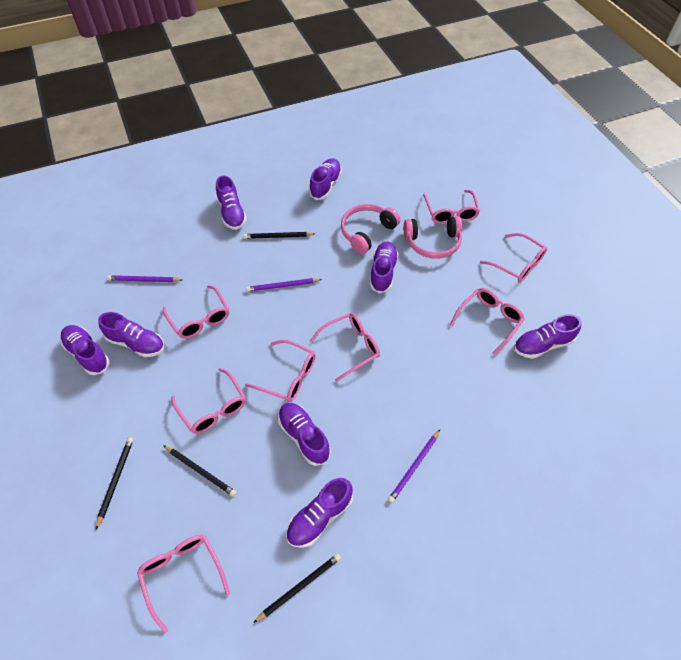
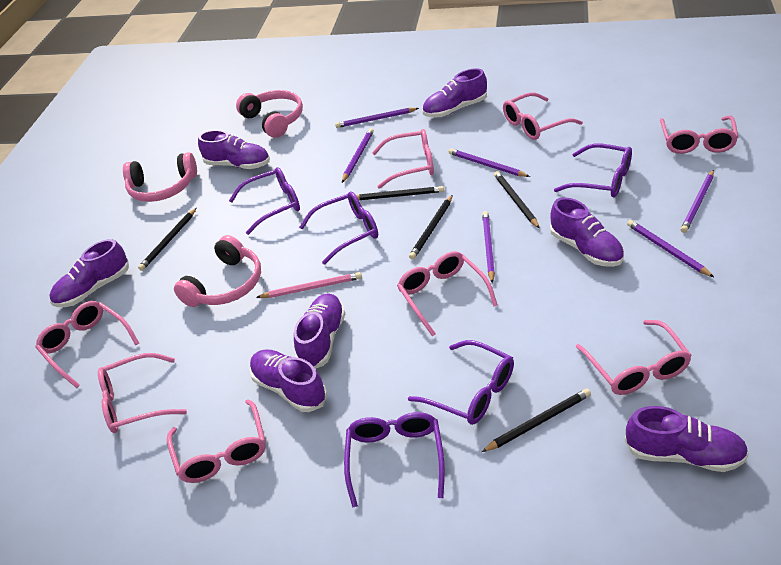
black pencil: [96,437,133,529] [163,445,236,496] [243,232,315,239] [253,553,341,623] = 4 -> [138,208,196,271] [356,186,444,200] [409,195,452,260] [482,389,591,452] [494,171,540,229] = 5
pink headphones: [341,204,401,254] [404,216,462,259] = 2 -> [123,152,197,202] [174,235,261,307] [236,90,303,138] = 3
pink pencil: none = 0 -> [256,272,362,298] = 1
purple glasses: none = 0 -> [229,167,300,235] [299,192,378,265] [344,412,445,508] [408,340,514,425] [554,143,632,197] = 5
purple pencil: [107,275,182,282] [246,278,322,292] [388,430,440,503] = 3 -> [335,108,419,128] [342,128,374,183] [449,148,530,177] [482,211,495,283] [627,220,714,277] [681,170,714,233] = 6
purple shoe: [60,325,110,375] [98,312,164,357] [216,176,247,230] [278,403,331,466] [286,478,353,548] [309,158,342,200] [370,242,398,294] [514,314,582,359] = 8 -> [49,239,129,307] [198,130,270,169] [250,349,327,412] [294,293,346,369] [422,68,487,118] [550,197,624,267] [625,406,749,472] = 7

